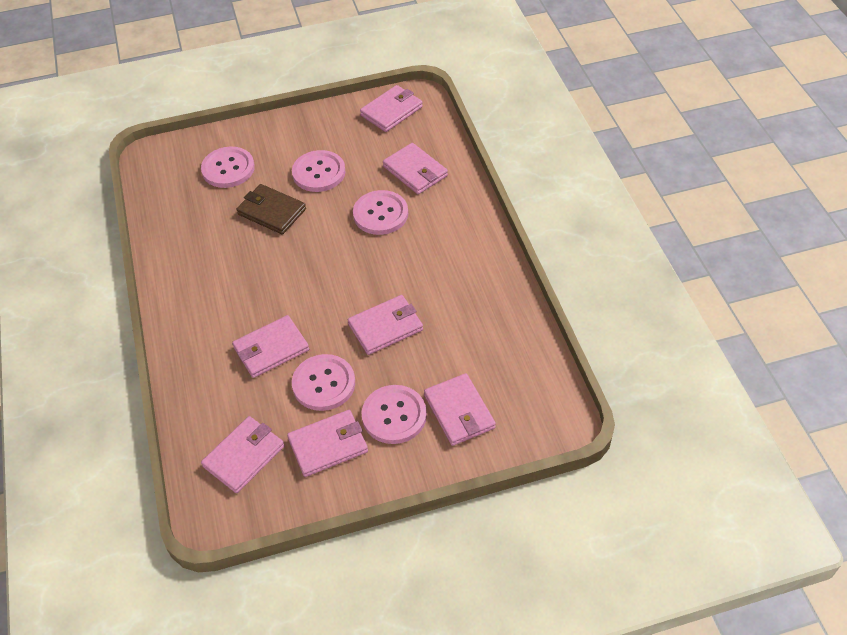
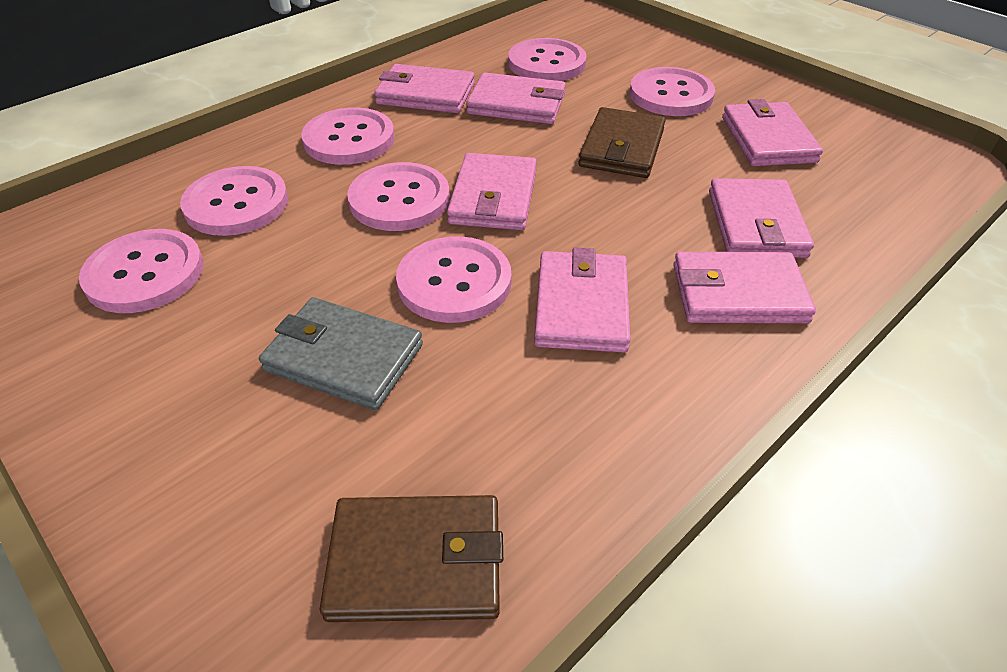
brown wallet: [236,184,306,234] = 1 -> [320,495,503,622] [578,107,666,178] = 2
grey wallet: none = 0 -> [259,297,423,410] = 1
pink button: [201,147,255,188] [292,150,346,192] [292,354,355,411] [353,190,408,235] [361,385,427,444] = 5 -> [79,229,204,313] [180,166,288,236] [301,107,395,165] [347,162,450,231] [396,236,511,323] [508,38,587,81] [629,67,715,116] = 7

